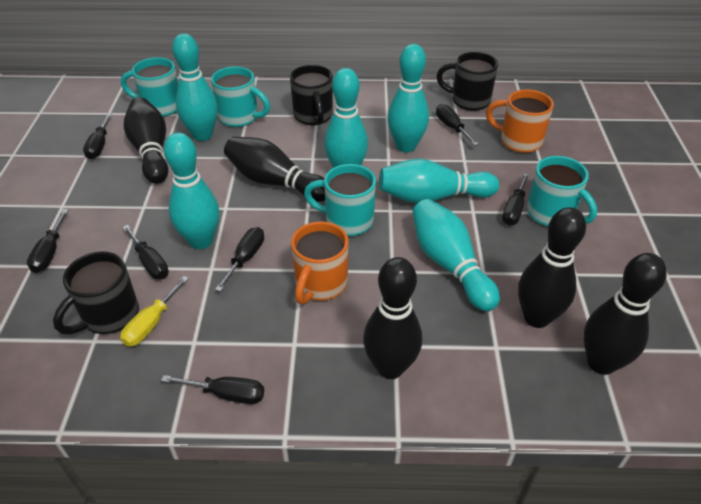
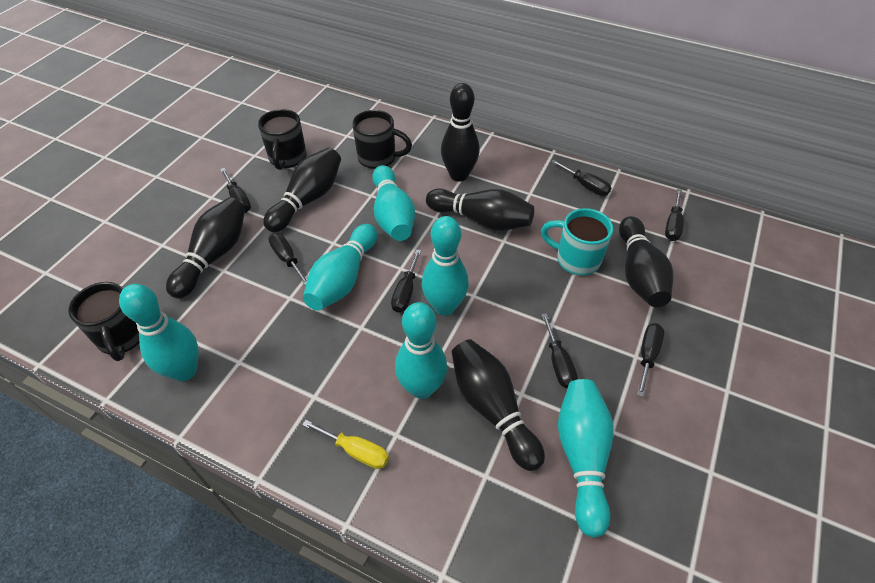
black bowling pin: [124,97,169,184] [224,137,325,202] [363,257,422,379] [518,207,586,328] [584,253,667,375] = 5 -> [166,197,245,299] [263,148,341,232] [426,189,534,231] [441,83,480,182] [452,339,545,471] [619,216,674,307] = 6
orange mug: [291,221,349,305] [486,89,554,153] = 2 -> none = 0
turquoise mug: [121,57,178,117] [211,66,270,127] [304,164,376,236] [527,156,597,226] = 4 -> [541,208,613,275] = 1

